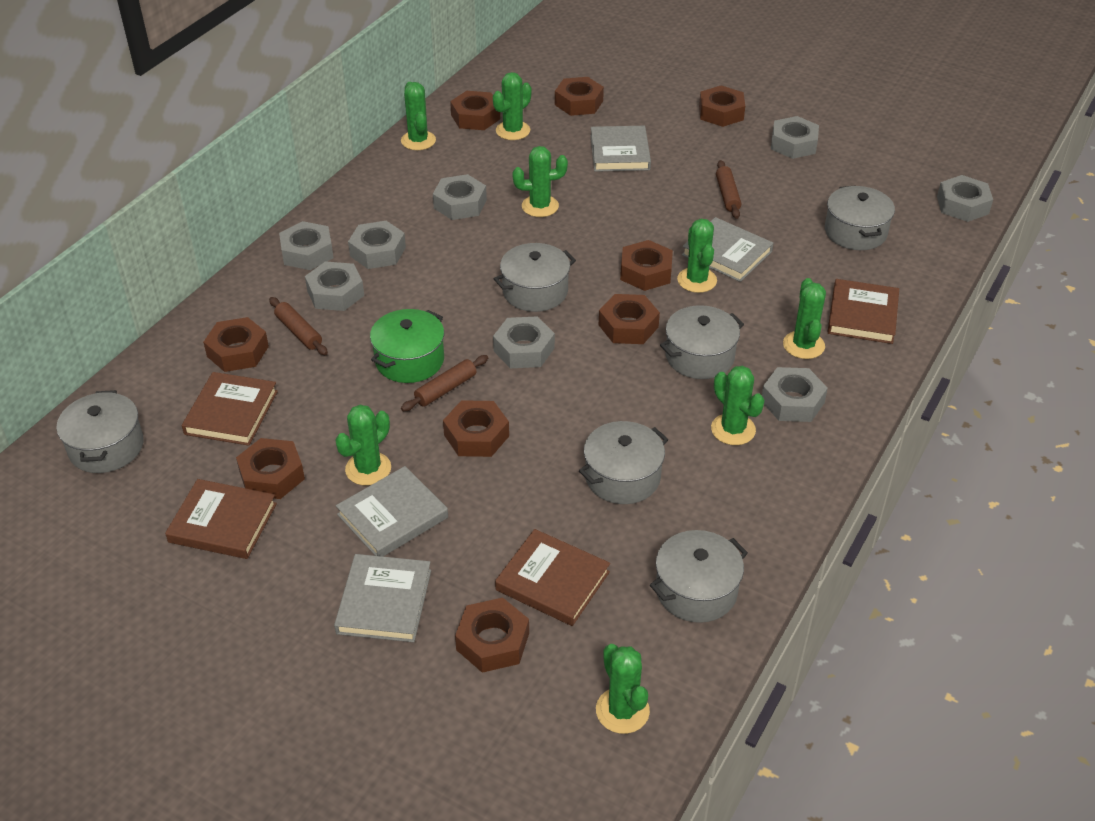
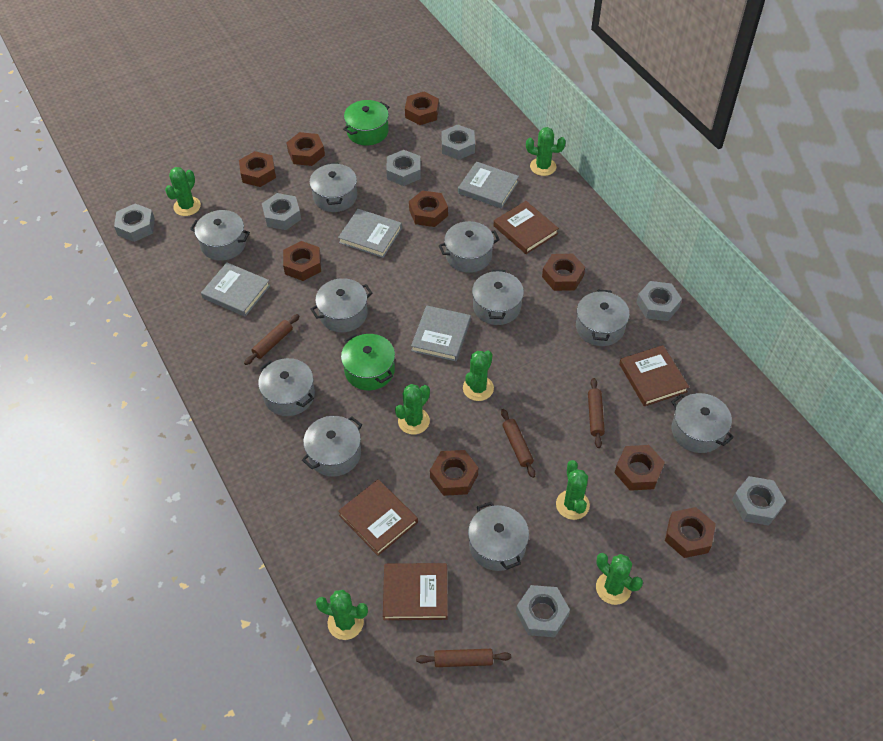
brown rolling pin: [269,297,328,355] [401,355,488,411] [716,160,741,219] = 3 -> [244,314,299,365] [416,649,511,667] [501,409,535,478] [588,378,605,448] = 4
green cactus: [335,405,391,486] [401,82,436,150] [493,72,531,140] [512,146,568,217] [596,644,650,734] [677,219,717,293] [711,366,765,445] [783,278,826,359] = 8 -> [165,167,201,216] [316,590,368,640] [395,384,430,435] [463,351,494,401] [526,127,566,176] [556,460,590,520] [596,553,643,605] = 7
green pot: [370,309,444,383] = 1 -> [341,334,395,390] [343,100,389,145] = 2
grey nut: [279,221,334,270] [305,261,364,311] [348,221,406,269] [433,174,487,220] [493,316,555,368] [762,367,828,422] [771,116,819,159] [937,175,993,222] = 8 -> [114,204,155,242] [262,193,301,230] [386,150,421,186] [441,124,475,160] [516,585,570,637] [636,281,682,321] [732,476,786,526] = 7
grey pot: [56,390,144,473] [494,243,576,312] [579,421,669,504] [650,530,748,623] [660,305,744,379] [825,185,895,250] = 6 -> [190,210,250,261] [258,358,315,416] [302,416,362,476] [309,163,357,212] [311,278,373,332] [439,221,500,273] [468,502,529,571] [472,269,524,325] [576,289,630,346] [671,393,734,453] = 10

